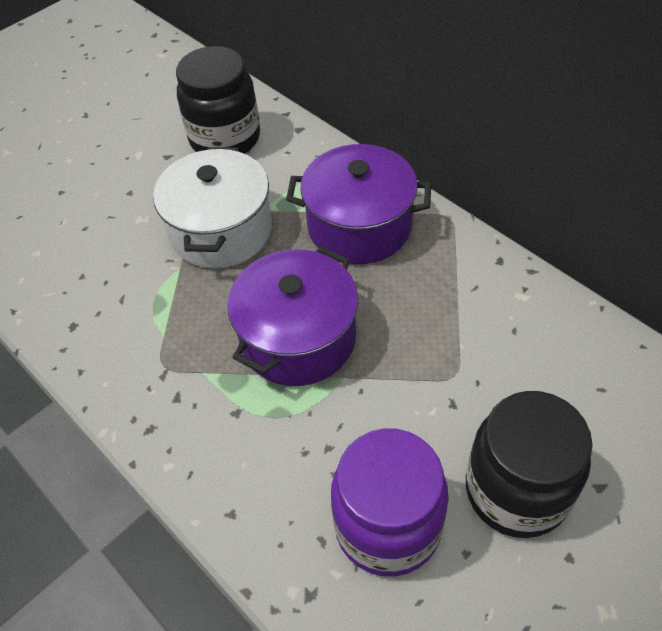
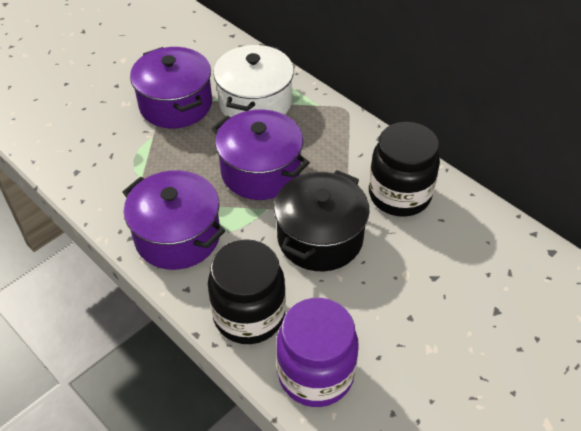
black pot: none = 0 -> [274,170,370,271] = 1
purple pot: [227,247,358,386] [286,144,431,264] = 2 -> [123,170,225,270] [130,47,212,128] [212,109,310,200] = 3

